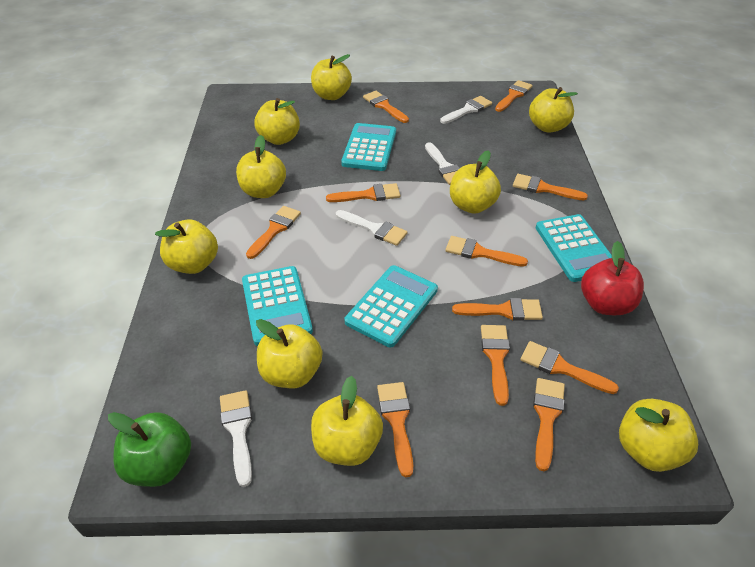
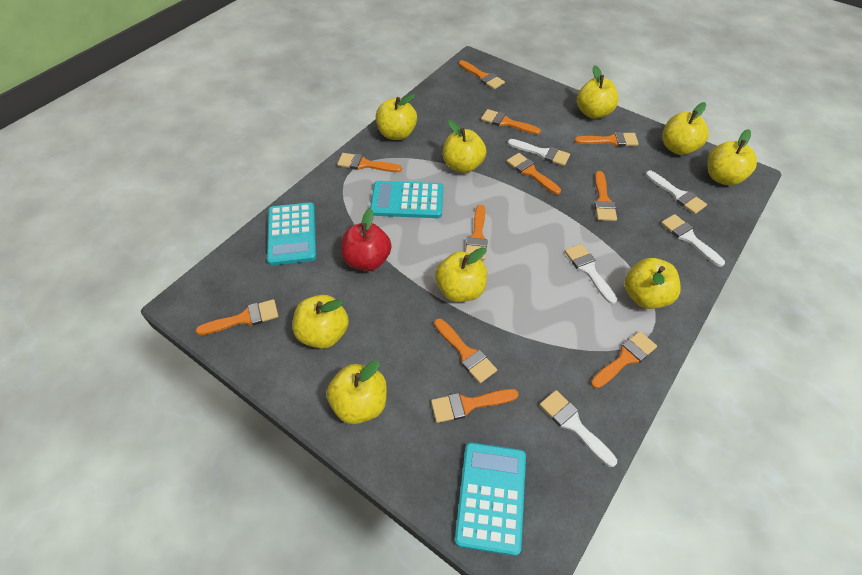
green apple: [108,412,191,487] = 1 -> none = 0
turquoise calculator: [242,266,313,346] [341,123,396,171] [345,265,438,347] [536,214,612,282] = 4 -> [267,202,316,265] [370,181,443,218] [455,442,526,556] = 3
white brush: [220,390,252,487] [336,210,408,246] [425,142,460,185] [440,96,492,124] = 4 -> [508,139,570,166] [539,390,617,467] [565,244,617,304] [646,171,707,214] [661,214,725,267] = 5

